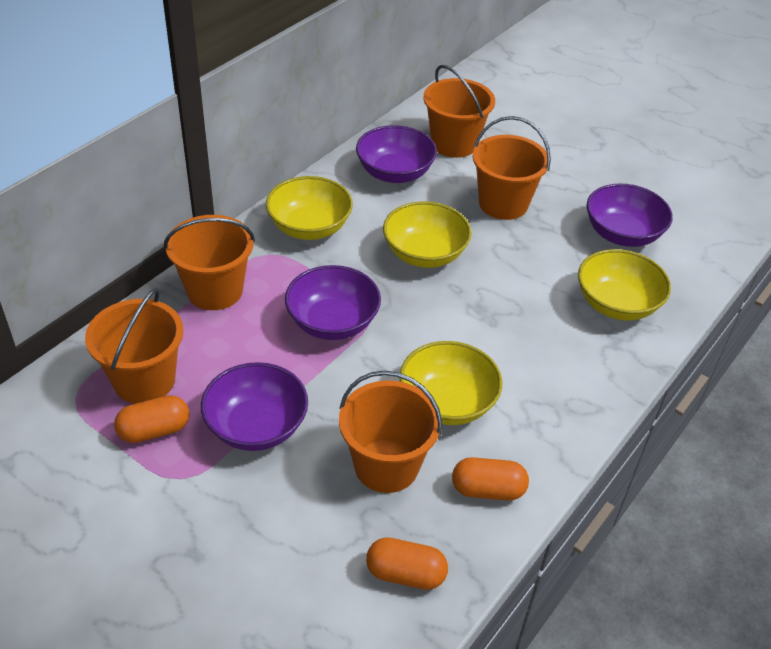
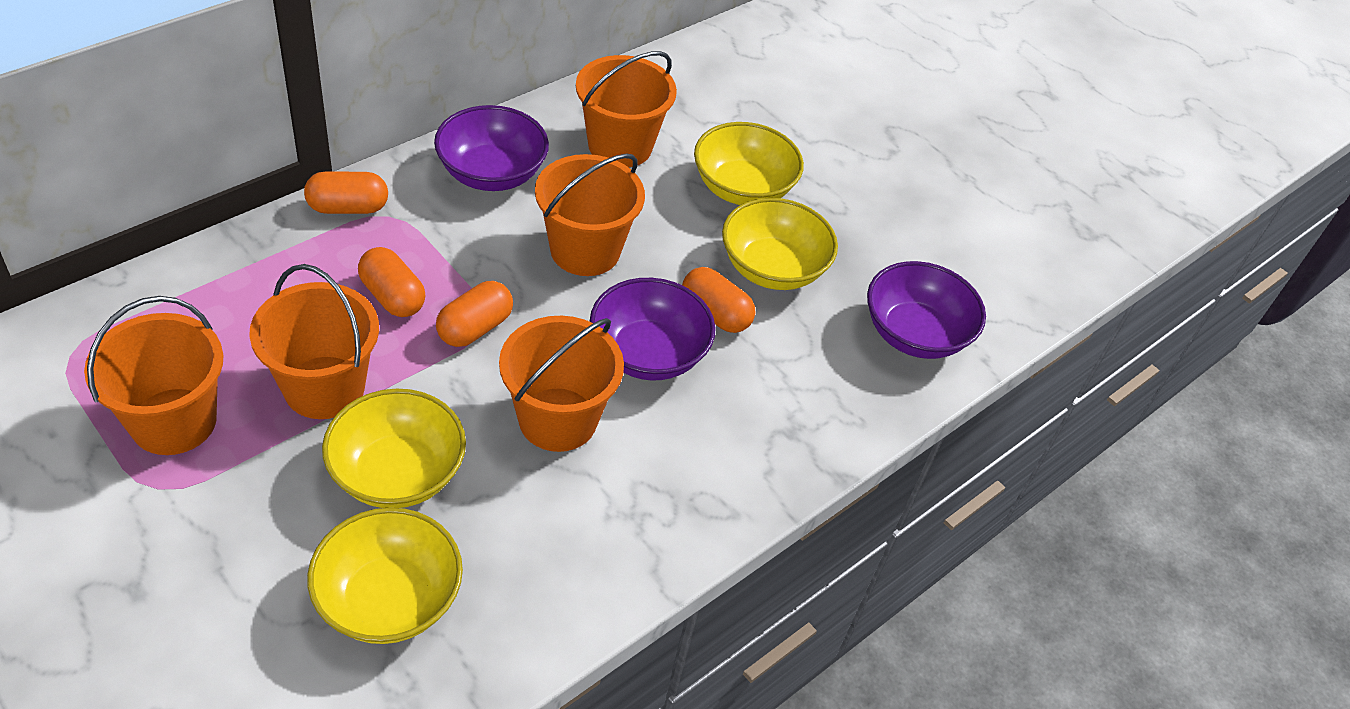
orange capsule: [114,395,189,443] [366,537,448,590] [452,457,529,501] = 3 -> [304,172,388,214] [358,247,425,317] [436,281,513,347] [682,267,756,333] = 4
purple bowl: [201,362,308,451] [285,265,381,340] [356,125,437,183] [587,183,673,247] = 4 -> [434,105,549,191] [590,278,715,380] [867,261,986,359] = 3

